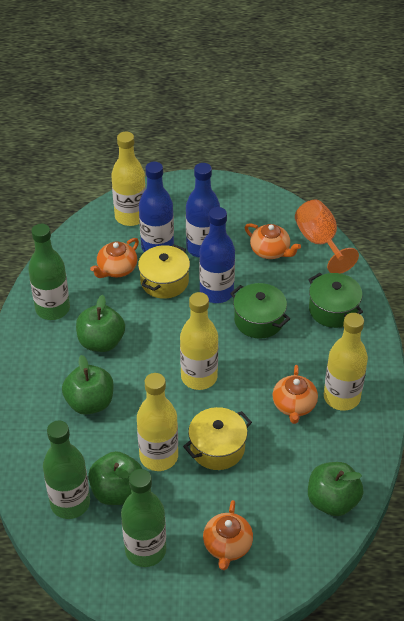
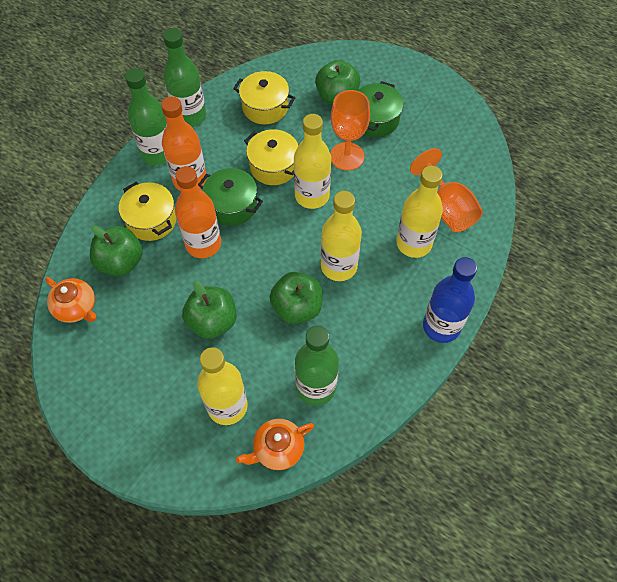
blue bottle: [139,162,174,252] [186,163,220,258] [199,207,235,303] = 3 -> [423,257,477,343] = 1
orange bottle: none = 0 -> [161,97,207,190] [175,166,221,258] = 2
orange goblet: [295,200,359,274] = 1 -> [330,90,370,171] [410,148,483,232] = 2
orange teapot: [90,238,139,278] [203,500,253,570] [245,223,301,259] [272,365,318,424] = 4 -> [45,277,96,323] [236,419,314,470] = 2
yellow pot: [138,244,190,299] [183,407,252,470] = 2 -> [119,182,177,241] [233,71,295,124] [244,129,298,185] = 3

